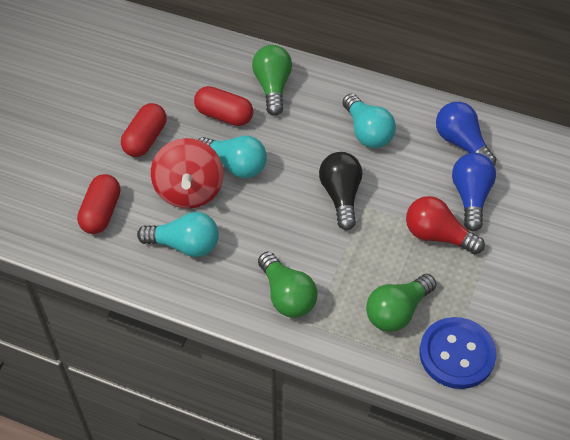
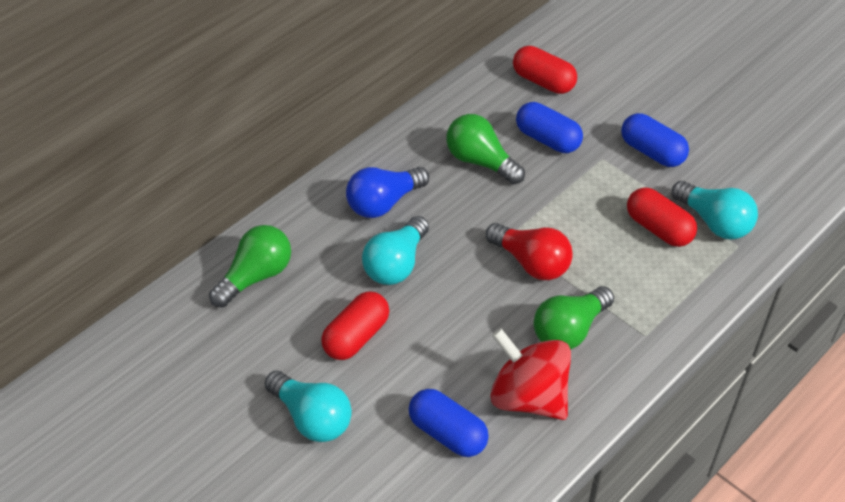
black light bulb: [319,152,362,230] = 1 -> none = 0
blue button: [420,317,496,389] = 1 -> none = 0
blue capsule: none = 0 -> [409,389,489,457] [516,102,583,153] [621,113,689,167] = 3
blue light bulb: [436,102,497,166] [452,153,496,231] = 2 -> [346,167,429,218] = 1

